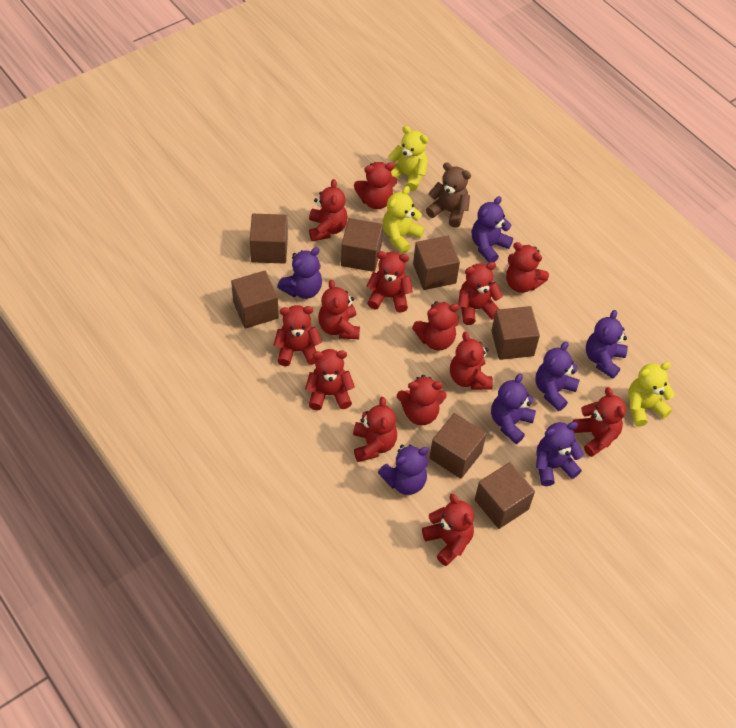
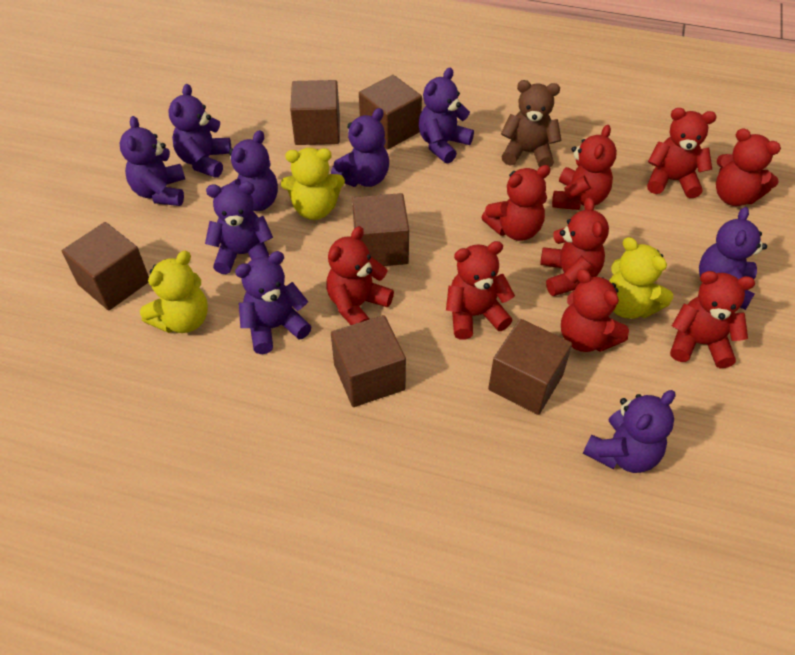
brown cube: [231,271,279,329] [250,214,288,263] [341,218,383,272] [413,236,460,290] [429,413,486,479] [474,462,535,529] [491,306,540,360] = 7 -> [62,222,149,311] [290,80,340,145] [331,315,406,407] [352,193,409,266] [359,75,422,150] [488,319,572,415] = 6
purple teddy bear: [277,247,322,299] [378,445,429,495] [472,196,513,263] [491,374,536,444] [535,341,580,411] [536,422,584,486] [586,310,628,379] = 7 -> [120,116,185,206] [168,84,231,178] [205,182,273,274] [229,130,278,211] [235,251,312,354] [331,108,389,187] [418,68,474,164] [583,390,675,473] [699,207,767,310] = 9
red teddy bear: [274,305,322,366] [305,349,355,410] [309,179,348,241] [318,280,360,339] [353,397,397,462] [354,162,397,209] [366,251,413,313] [397,375,447,425] [412,301,460,351] [422,494,474,566] [450,332,493,390] [458,262,503,325] [506,242,549,293] [573,387,626,457] = 14 -> [326,226,394,325] [446,241,515,339] [481,165,551,241] [540,197,609,296] [552,125,617,210] [561,269,629,352] [647,108,717,198] [670,271,755,368] [716,128,781,206] = 9

